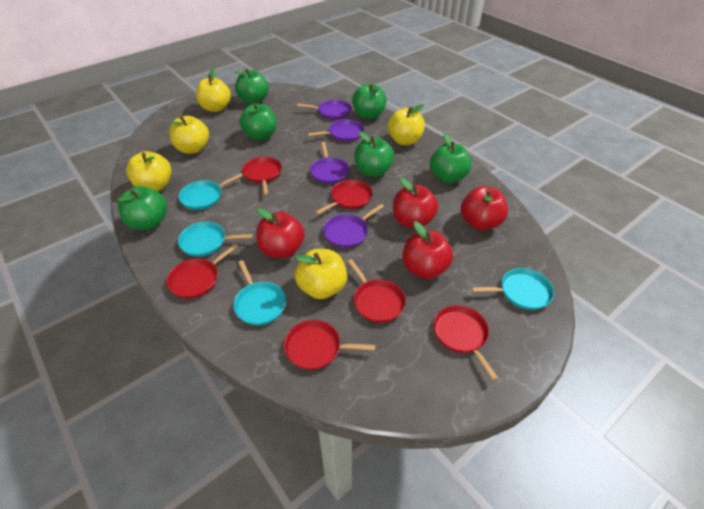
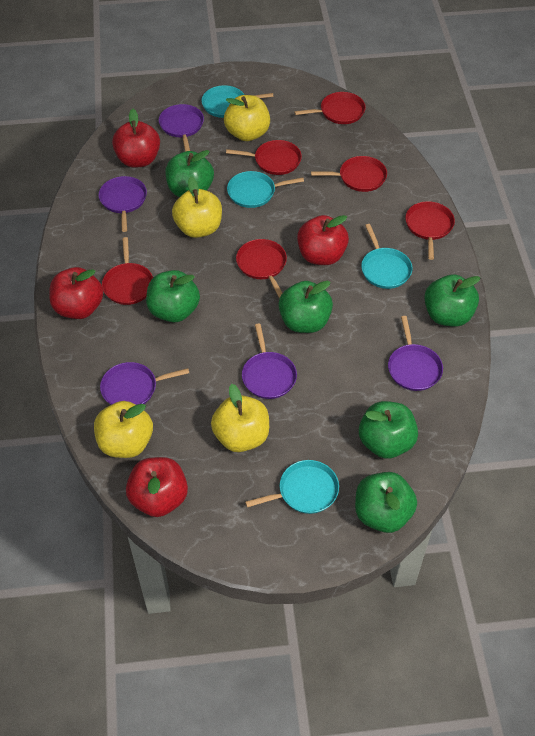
purple pan: [297,99,352,119] [308,119,364,141] [310,142,349,184] [323,204,384,248] = 4 -> [98,176,147,232] [100,362,189,405] [159,104,204,152] [242,323,297,399] [388,316,443,391] = 5
yellow apple: [126,151,171,191] [169,116,209,154] [196,69,231,112] [295,249,347,299] [388,104,425,145] = 5 -> [94,401,153,458] [172,177,222,238] [211,384,269,452] [224,95,270,141] = 4

